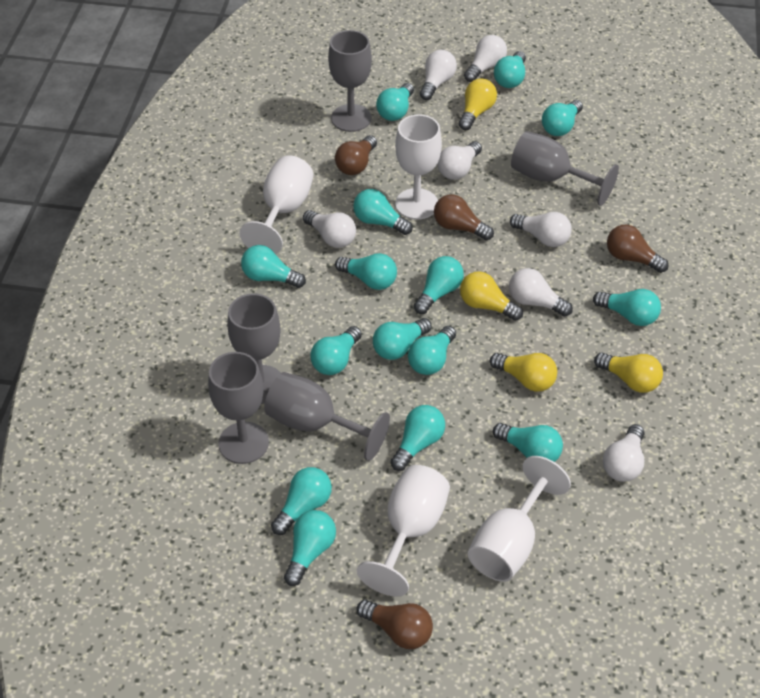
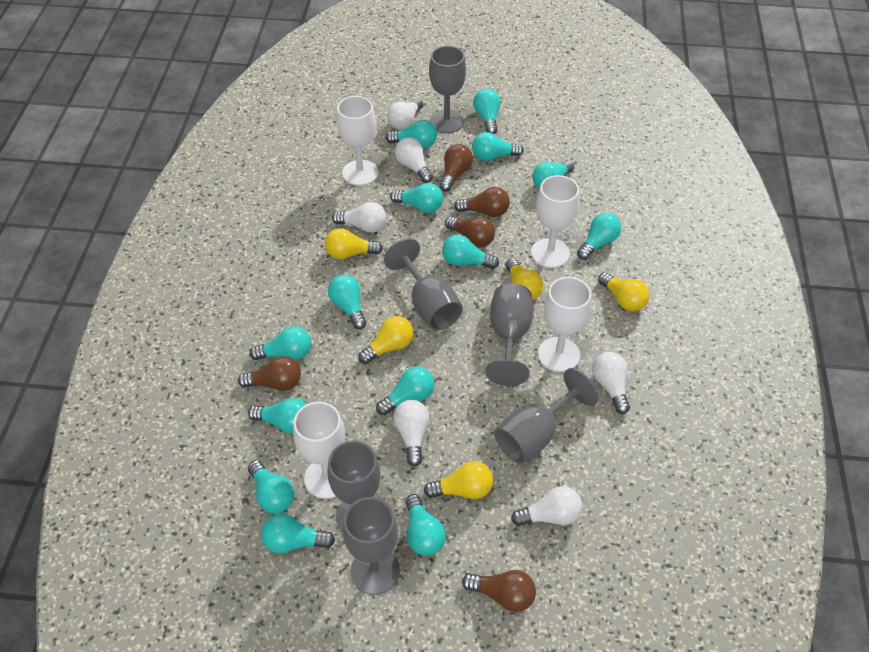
brown light bulb: [335,135,377,175] [357,600,433,649] [434,194,494,241] [607,225,669,273] = 4 -> [238,356,301,391] [439,144,473,192] [445,216,495,248] [454,187,510,217] [462,570,536,612] = 5
grey goblet: [208,352,269,464] [227,293,281,404] [264,372,390,461] [328,30,372,132] [511,131,619,206] = 5 -> [327,441,381,532] [343,497,400,595] [384,238,463,330] [429,46,466,133] [485,283,533,386] [494,368,599,464] = 6
turquoise light bulb: [241,245,306,288] [271,467,332,535] [284,510,336,586] [311,326,362,375] [335,253,397,290] [353,189,413,235] [373,318,432,360] [376,83,414,121] [390,405,445,471] [408,326,456,375] [414,256,464,314] [493,423,563,462] [494,51,526,88] [542,100,583,136] [593,289,661,326] = 15 -> [248,398,306,434] [248,460,295,514] [250,326,311,360] [261,513,335,554] [328,275,367,329] [376,366,435,415] [386,120,437,149] [390,183,443,213] [405,494,446,556] [442,235,499,269] [472,132,524,161] [473,89,500,134] [532,160,575,189] [577,213,621,260] = 14
white light bulb: [303,210,356,248] [420,50,457,100] [437,141,482,180] [464,35,507,82] [509,268,573,317] [510,212,572,247] [603,424,644,482] = 7 -> [332,202,386,232] [387,98,423,130] [394,400,429,466] [395,137,433,183] [511,486,582,526] [592,352,630,414] = 6
yellow light bulb: [459,78,497,130] [460,271,523,321] [490,353,557,392] [594,352,663,393] = 4 -> [325,228,383,259] [359,316,414,364] [424,461,493,499] [505,258,543,300] [598,272,649,311] = 5

